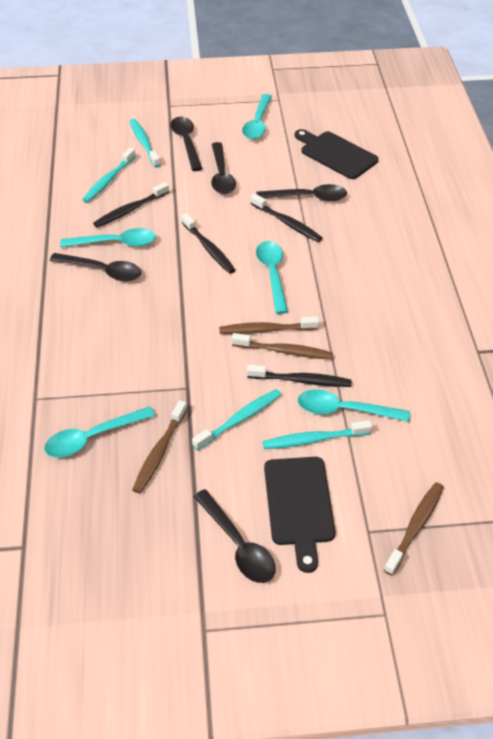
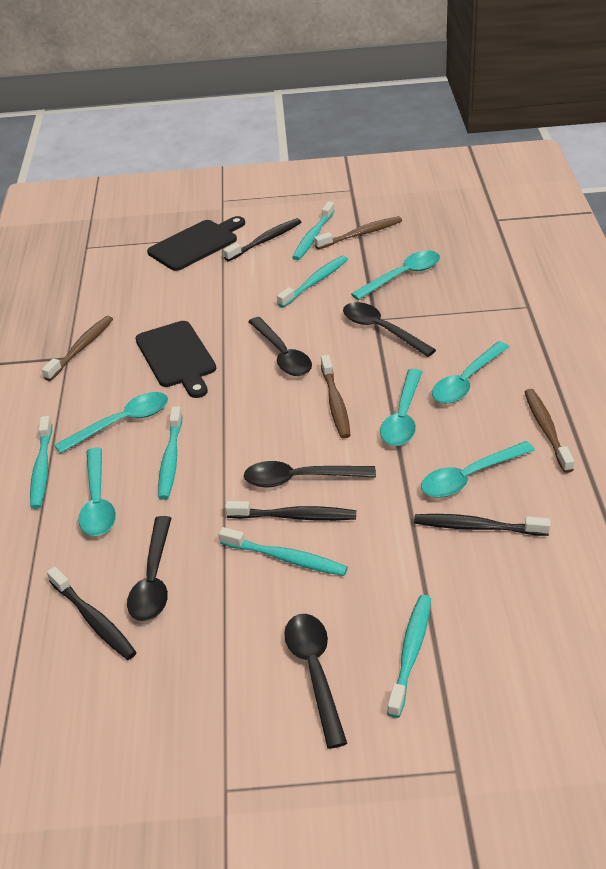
turquoise spoon: [44,406,155,458] [60,228,156,247] [242,94,272,139] [256,241,288,314] [298,389,410,422] = 5 -> [54,392,168,454] [78,448,116,536] [351,250,440,300] [380,369,422,446] [421,441,535,498] [432,341,509,404] = 6
turquoise toothbrush: [82,148,136,203] [130,119,161,168] [192,389,281,451] [262,420,372,449] = 4 -> [30,416,52,509] [158,406,182,500] [219,527,348,576] [277,256,348,308] [292,202,335,260] [387,595,431,718] = 6

